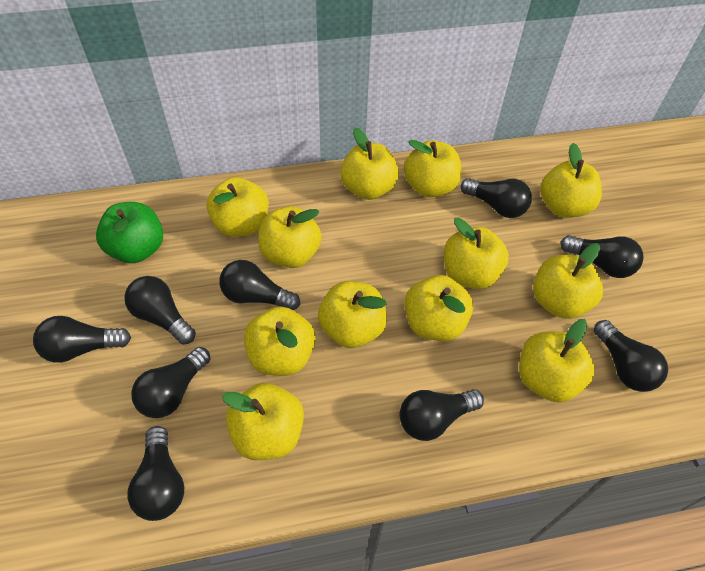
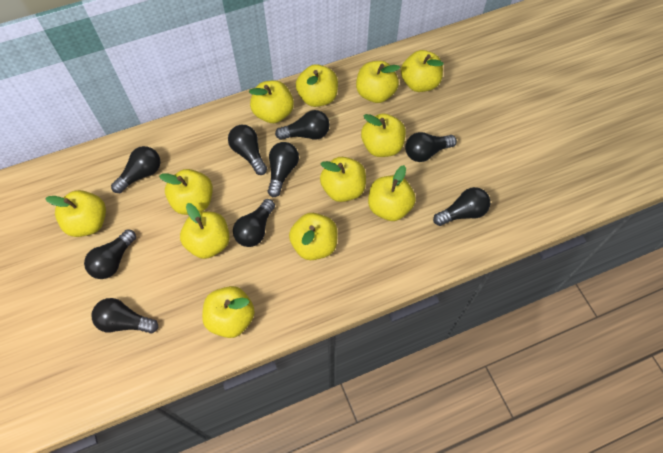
green apple: [96,202,163,263] = 1 -> none = 0

